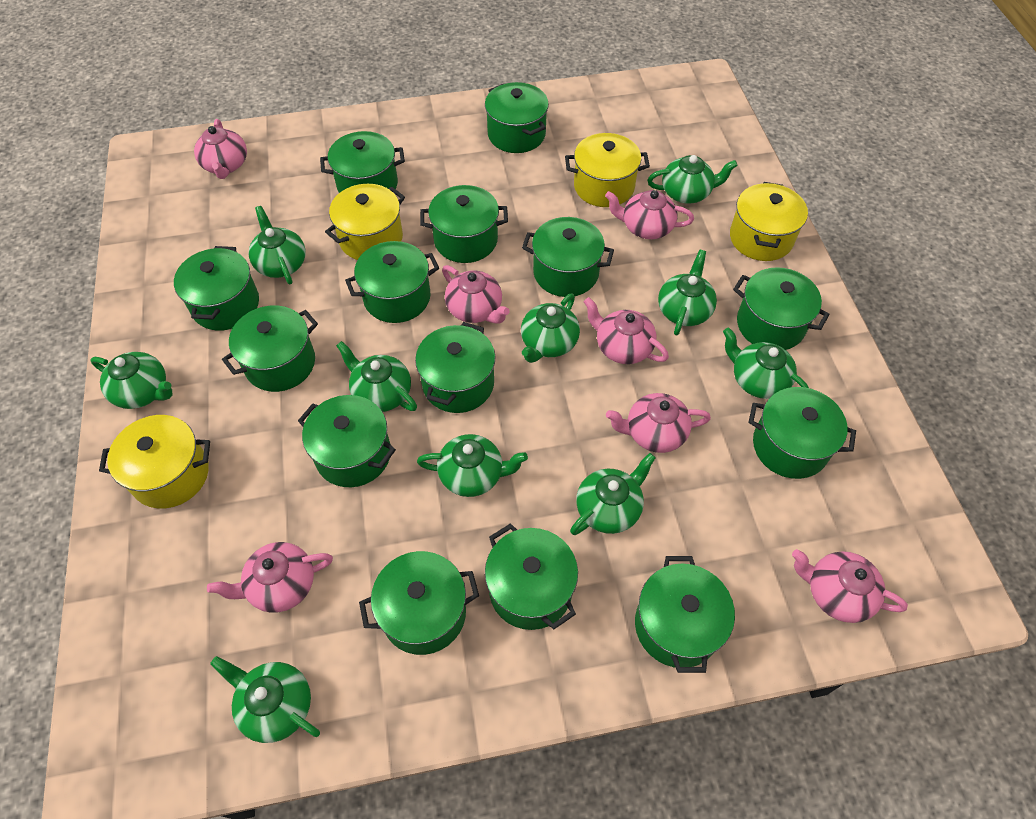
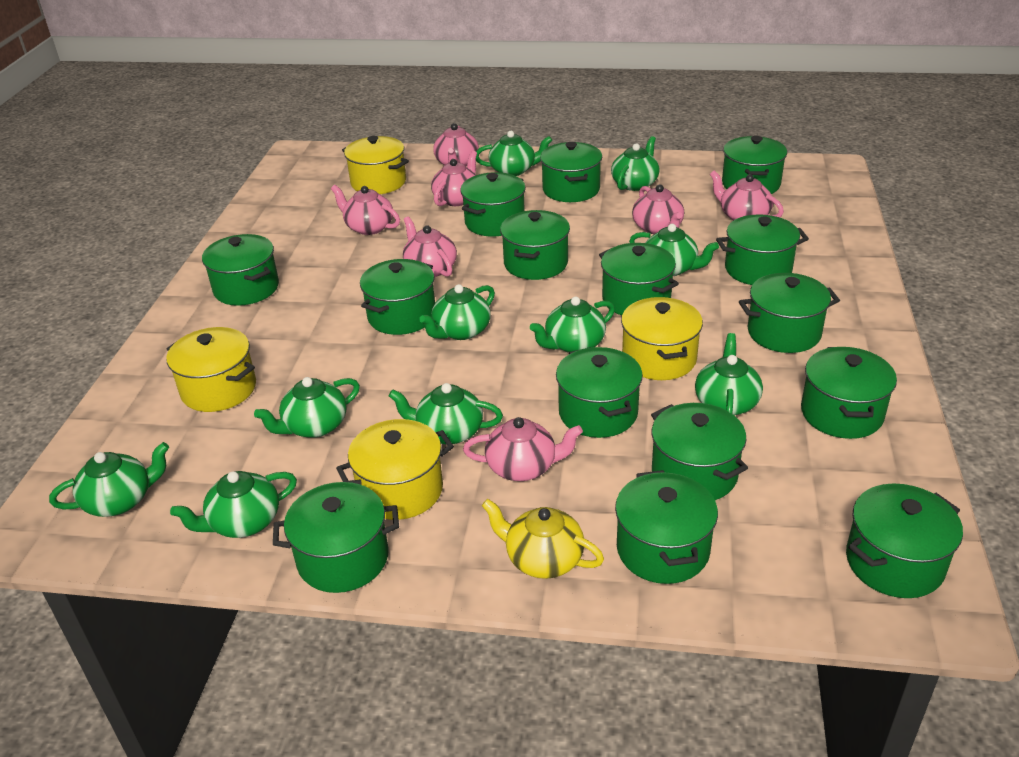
green pot: [174,246,259,331] [222,306,318,392] [298,395,396,487] [320,131,405,193] [345,241,439,323] [359,551,479,655] [415,322,495,413] [420,185,508,263] [485,82,549,153] [485,523,578,630] [522,217,614,297] [635,556,735,673] [733,267,829,350] [748,387,856,479] = 14 -> [202,234,279,306] [273,482,399,593] [360,259,435,335] [460,172,526,237] [500,210,570,280] [540,142,602,202] [556,347,643,438] [599,243,679,315] [615,470,718,584] [651,403,748,500] [716,214,809,285] [722,136,787,194] [739,273,840,353] [801,347,897,439] [846,484,963,598] = 15
yellow teapot: none = 0 -> [482,499,604,579] = 1

